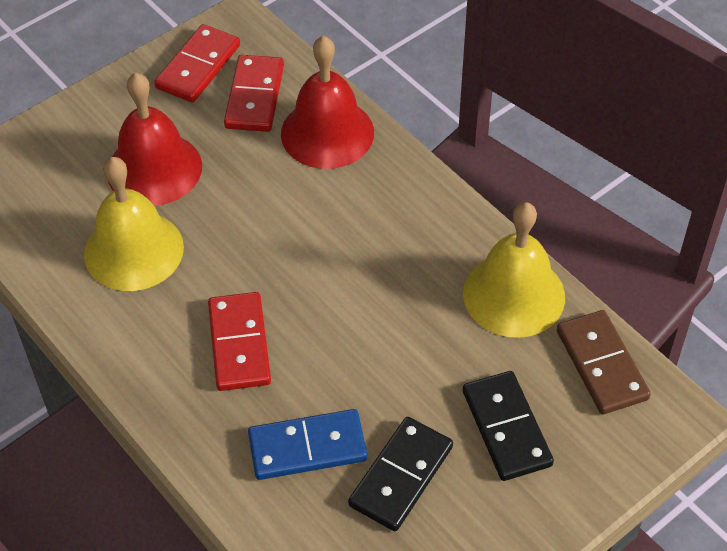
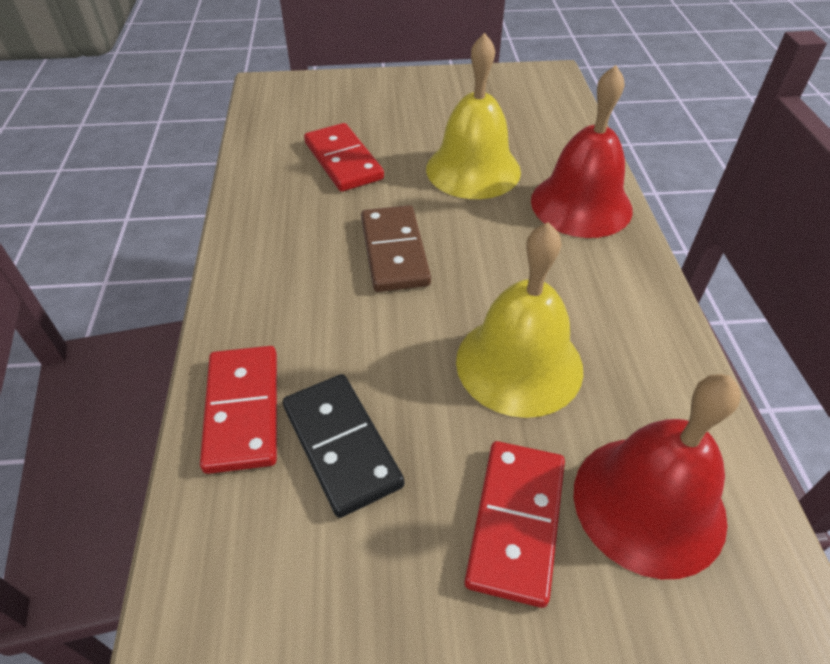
black domino: [348,417,453,531] [463,371,554,481] = 2 -> [283,374,404,518] = 1
blue domino: [248,409,367,480] = 1 -> none = 0

